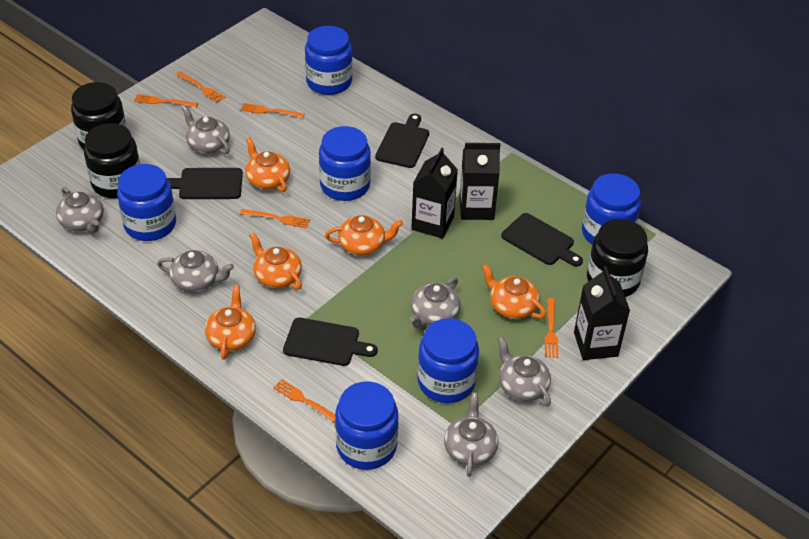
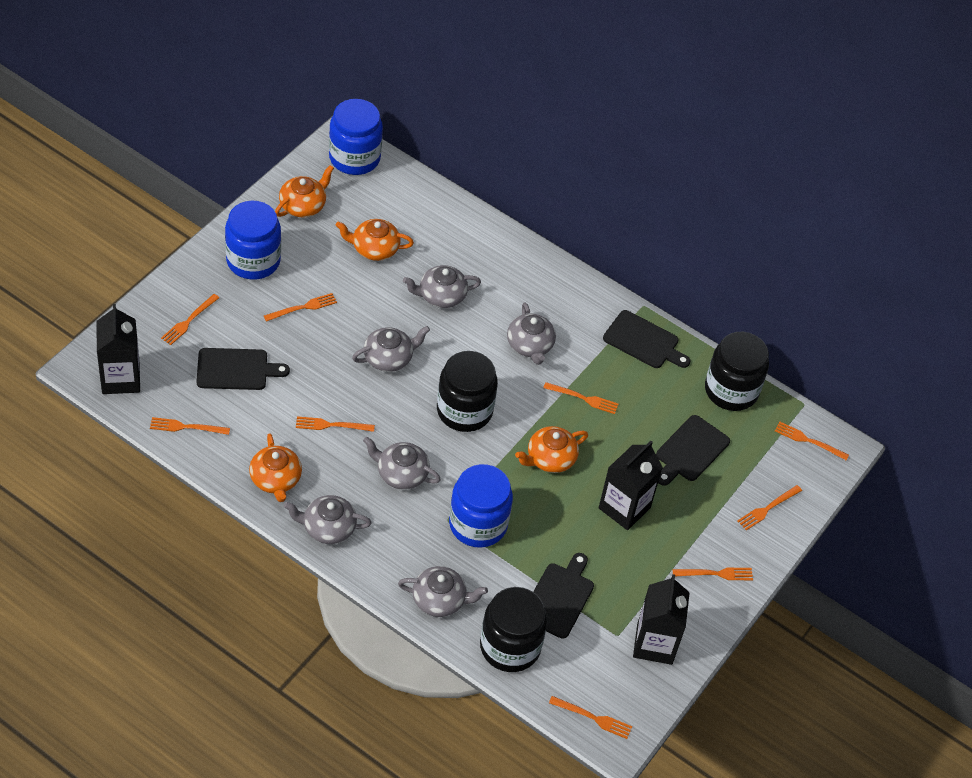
blue jar: [117,164,176,241] [305,26,353,95] [319,126,371,201] [335,381,399,470] [418,318,479,403] [582,173,641,244] = 6 -> [225,201,281,280] [329,99,383,175] [449,464,513,548] = 3
orange fork: [134,94,198,108] [175,71,226,102] [240,209,310,228] [241,103,305,118] [273,379,335,423] [545,298,558,358] = 6 -> [150,417,230,435] [161,294,219,345] [264,293,337,322] [296,416,375,432] [543,382,618,414] [549,696,632,739] [673,568,753,580] [737,485,802,530] [775,421,849,460] = 9
orange teapot: [205,285,256,360] [245,137,290,192] [249,232,302,290] [325,215,403,256] [482,264,546,319] = 5 -> [249,433,302,502] [275,165,334,217] [335,219,414,261] [515,426,588,473] = 4

